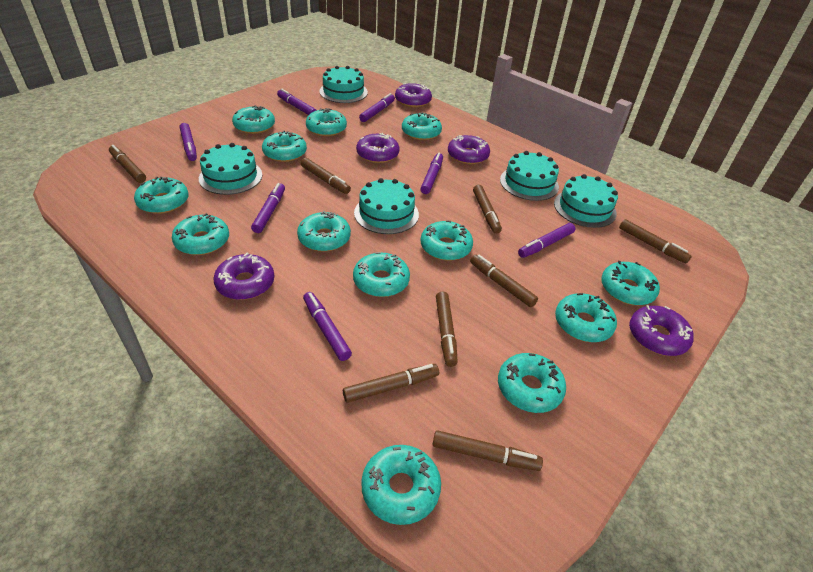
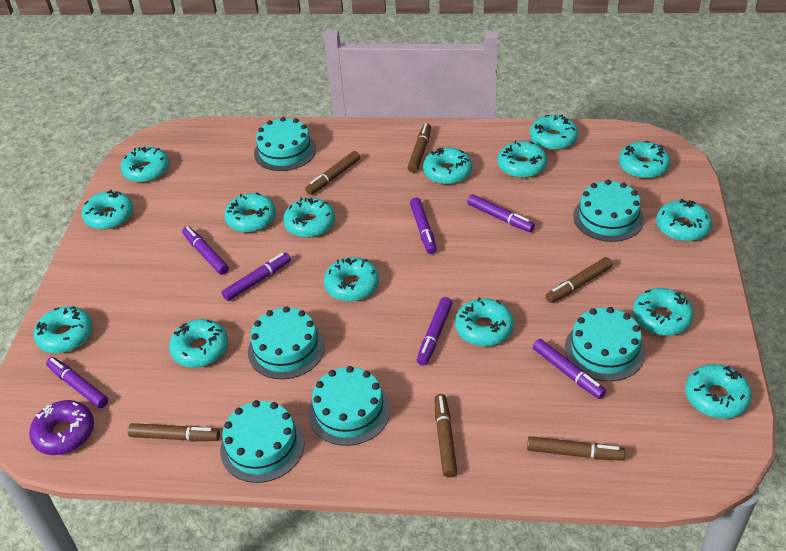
brown marker: [109,145,146,183] [301,158,351,194] [343,364,439,403] [432,430,543,471] [436,291,458,367] [470,254,538,307] [473,185,502,234] [619,219,692,263] = 8 -> [128,423,220,441] [305,151,360,195] [408,123,431,173] [434,394,457,477] [527,436,625,461] [546,257,612,303] = 6
purple donut: [213,253,274,300] [356,133,400,163] [395,83,432,107] [448,135,490,164] [629,305,694,356] = 5 -> [29,400,94,455] = 1
turquoise cake: [199,143,262,195] [319,66,368,103] [354,178,419,234] [500,151,559,201] [554,174,618,228] = 5 -> [220,400,304,483] [248,306,325,379] [254,117,316,171] [308,366,390,446] [565,307,645,381] [573,180,644,242] = 6
turquoise donut: [134,177,188,214] [172,213,229,255] [232,105,275,134] [262,131,307,162] [297,211,351,252] [306,108,347,137] [353,252,410,297] [361,445,441,525] [402,112,442,140] [420,220,473,261] [498,353,566,413] [555,293,617,342] [601,261,660,305] = 13 -> [34,306,93,353] [82,190,133,230] [121,147,169,183] [169,319,228,367] [224,192,276,232] [283,198,335,238] [324,257,379,301] [423,148,472,184] [455,297,514,346] [498,140,547,178] [530,115,578,150] [619,141,670,179] [633,288,694,335] [656,199,712,241] [685,364,752,419] = 15

